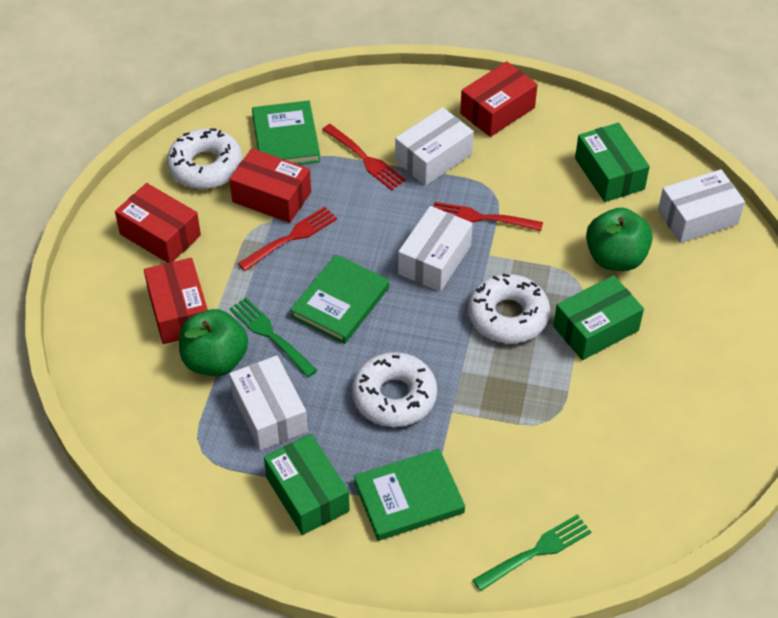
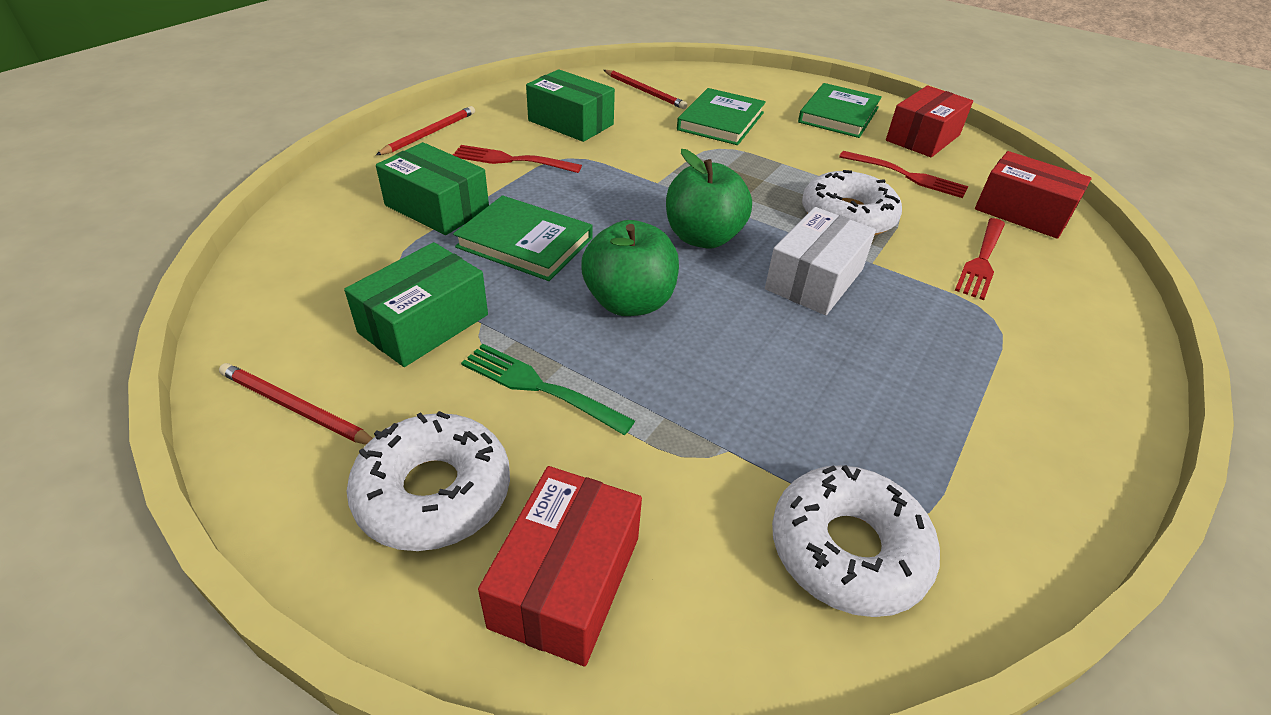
green fork: [229,297,317,378] [473,514,591,591] = 2 -> [461,344,635,435] = 1
red box: [115,183,201,263] [144,258,208,344] [229,148,311,223] [460,61,538,137] = 4 -> [478,466,642,666] [886,86,973,157] [975,151,1092,239] = 3
red pencil: none = 0 -> [219,363,373,445] [376,106,475,155] [604,70,687,109] = 3
white box: [229,355,308,450] [395,107,474,186] [398,206,473,292] [658,169,745,243] = 4 -> [765,207,876,315] = 1

